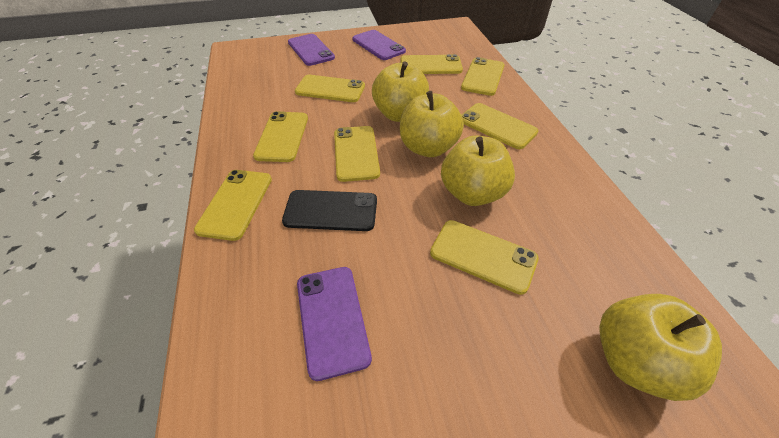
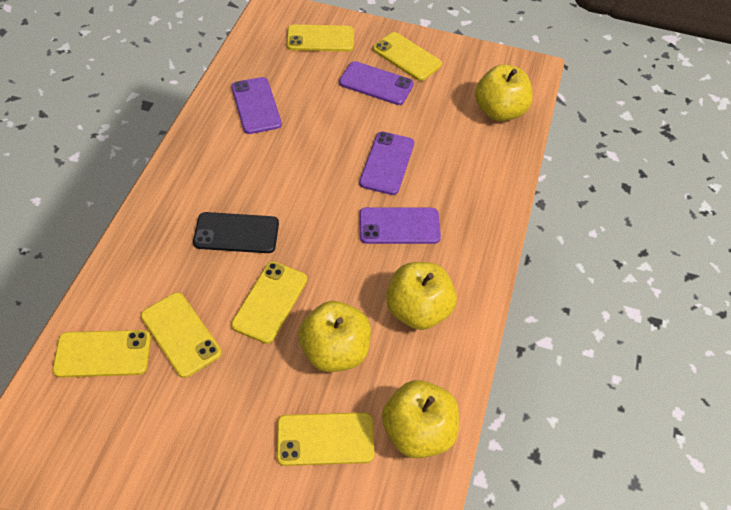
purple phone: [288,34,335,66] [297,267,372,381] [352,30,406,60] = 3 -> [231,77,282,134] [339,61,414,105] [359,132,414,195] [359,207,441,244] = 4
yellow phone: [194,170,272,241] [253,111,308,162] [295,75,365,102] [334,126,380,182] [401,54,463,74] [430,220,539,295] [461,57,504,96] [461,103,538,149] = 8 -> [52,330,151,378] [141,292,222,378] [231,261,307,344] [277,412,375,466] [287,24,354,52] [373,32,442,81] = 6

